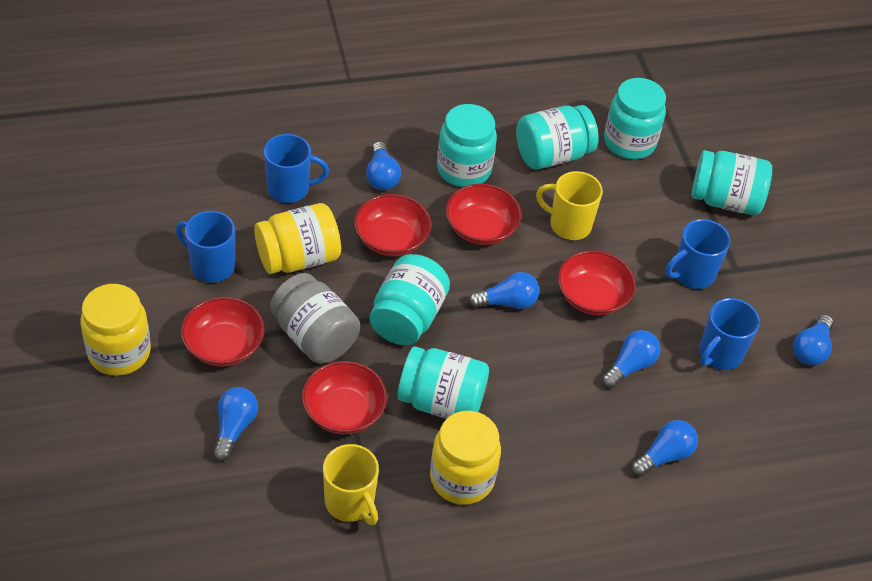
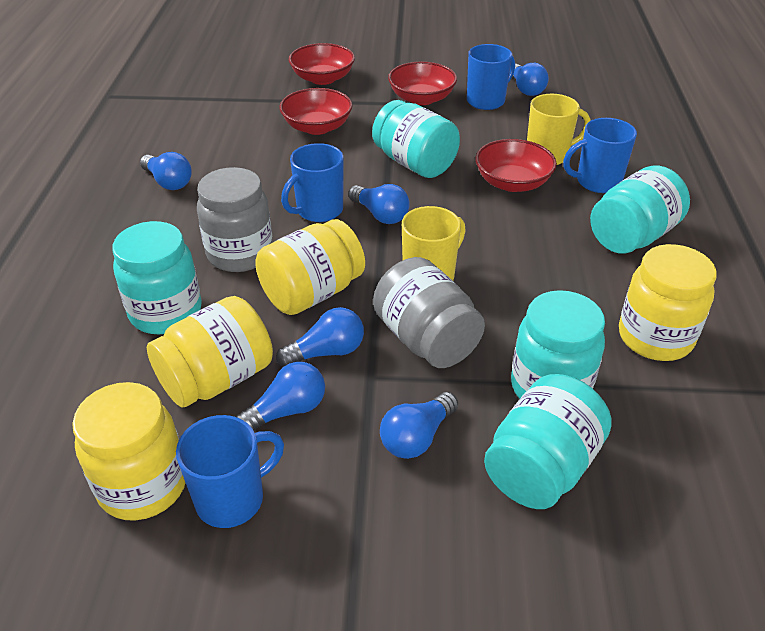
grey jar: [270,273,360,364] = 1 -> [197,167,273,272] [373,257,485,368] = 2
red bowl: [181,297,265,367] [302,361,387,434] [354,194,431,256] [446,184,522,245] [558,250,636,315] = 5 -> [279,88,353,135] [289,43,355,85] [388,62,457,105] [475,139,557,192] = 4
turquoise jar: [370,254,450,345] [397,346,489,419] [437,104,497,187] [516,105,599,170] [604,78,666,159] [692,150,772,215] = 6 -> [112,221,202,334] [372,100,460,178] [484,374,612,509] [511,290,605,399] [590,166,690,254] = 5
yellow jar: [81,284,151,376] [254,203,341,274] [430,411,501,505] = 3 -> [72,382,185,521] [147,296,273,407] [255,219,365,315] [619,244,717,361] = 4

